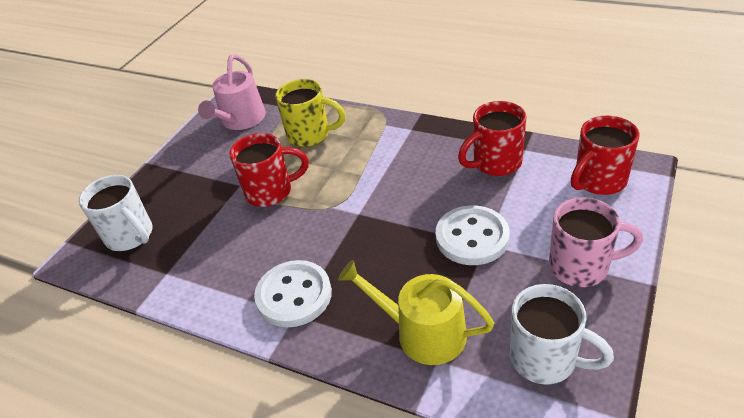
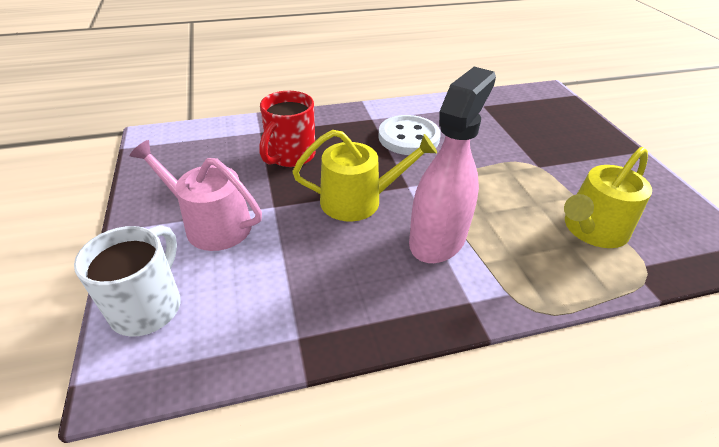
pink mug: [549,198,643,287] = 1 -> none = 0
pink spray bottle: none = 0 -> [409,67,496,263] = 1
red mug: [229,133,309,207] [458,101,527,176] [571,116,639,195] = 3 -> [260,91,316,167] = 1
white button: [254,260,332,327] [436,205,510,265] = 2 -> [378,115,441,155] = 1
white mug: [79,175,153,251] [510,284,614,385] = 2 -> [74,225,181,337] = 1
yellow mug: [275,79,346,147] = 1 -> none = 0
yellow watering can: [338,260,494,365] = 1 -> [292,130,437,221] [564,147,652,248] = 2

